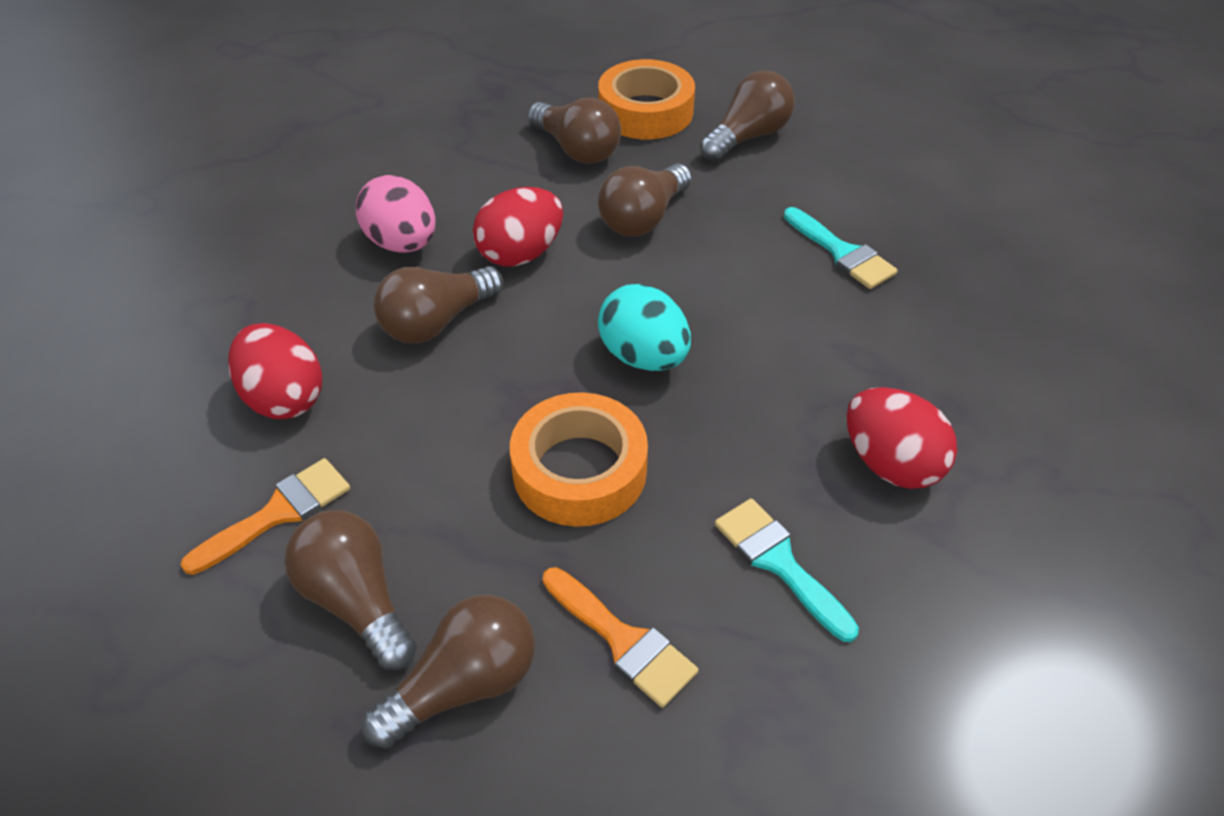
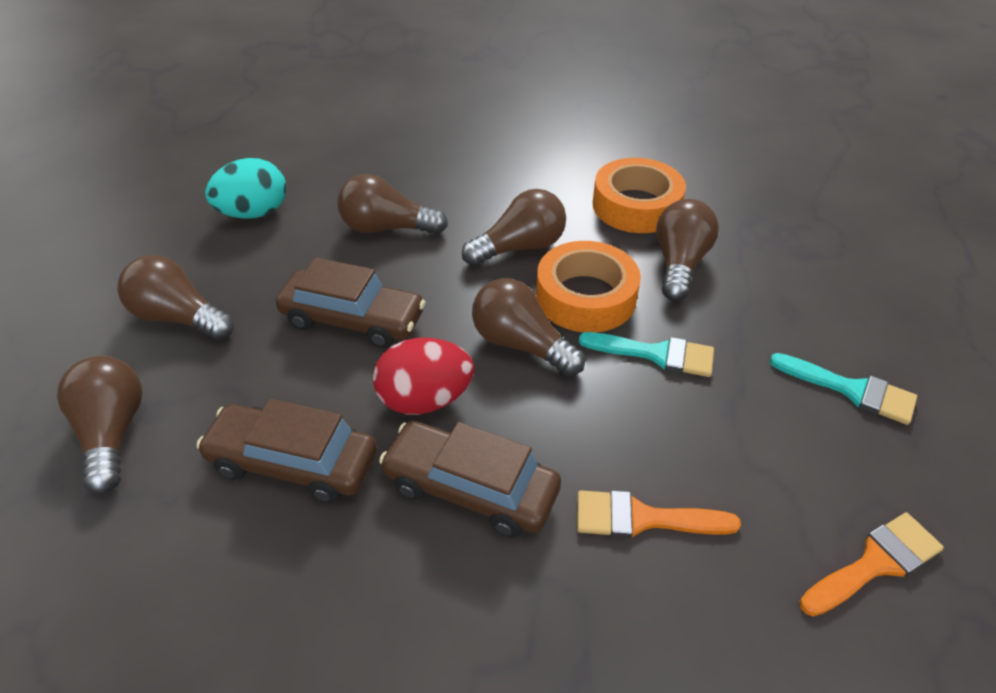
brown car: none = 0 -> [197,399,377,503] [276,257,426,348] [379,421,561,538] = 3
pink egg: [356,175,435,253] = 1 -> none = 0
red egg: [228,323,322,419] [473,187,563,266] [846,387,957,489] = 3 -> [373,338,474,415] = 1

